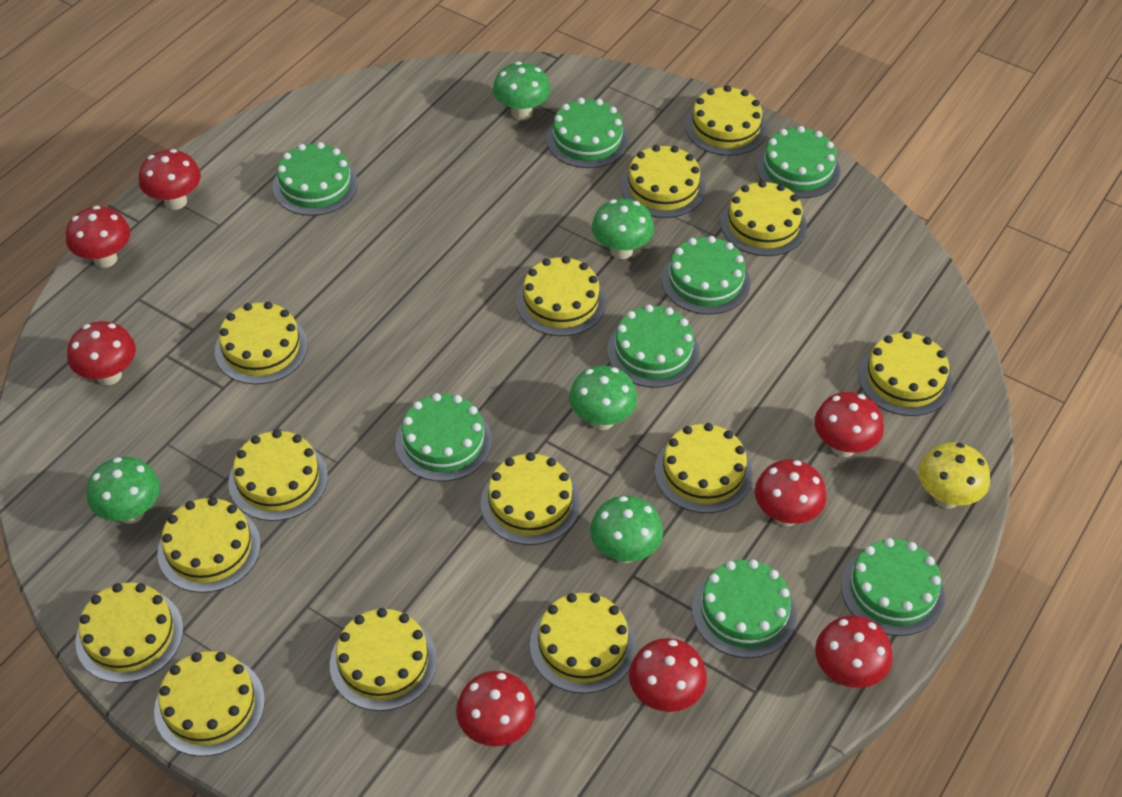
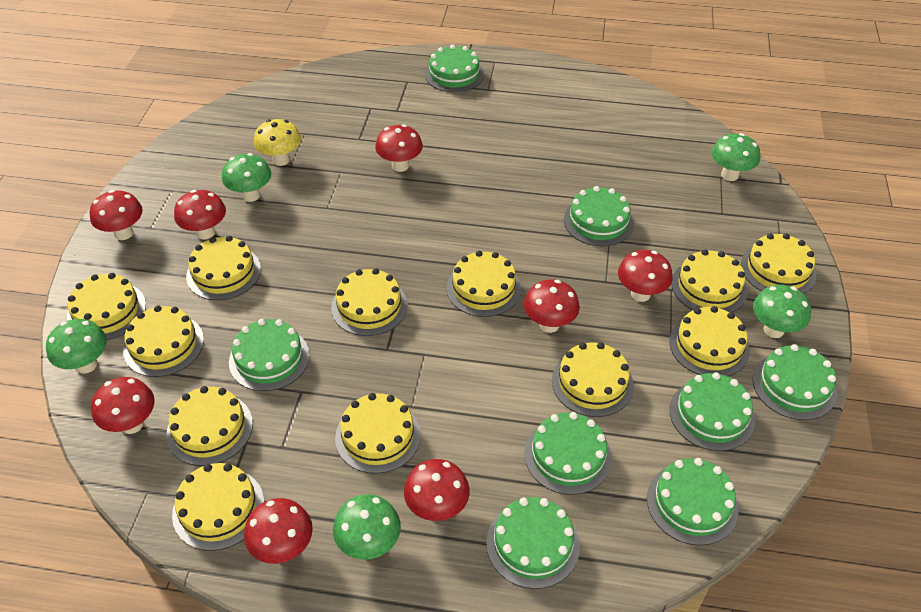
yellow cake: [75,582,183,683] [154,651,265,756] [157,497,261,593] [215,302,308,384] [228,430,328,521] [330,608,437,711] [481,452,580,545] [516,256,606,336] [530,593,636,694] [621,145,706,218] [655,423,752,513] [685,85,767,156] [721,180,807,256] [858,331,952,416] = 14 -> [67,273,146,340] [123,305,204,377] [166,386,253,466] [172,463,264,551] [186,236,261,300] [331,268,408,336] [335,393,421,474] [447,251,521,317] [552,342,634,417] [669,306,750,377] [671,249,747,313] [741,233,816,294] = 12

